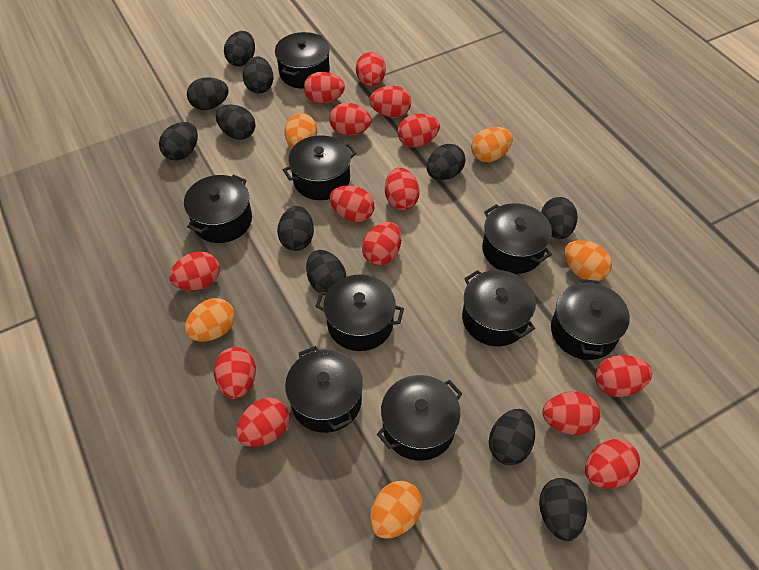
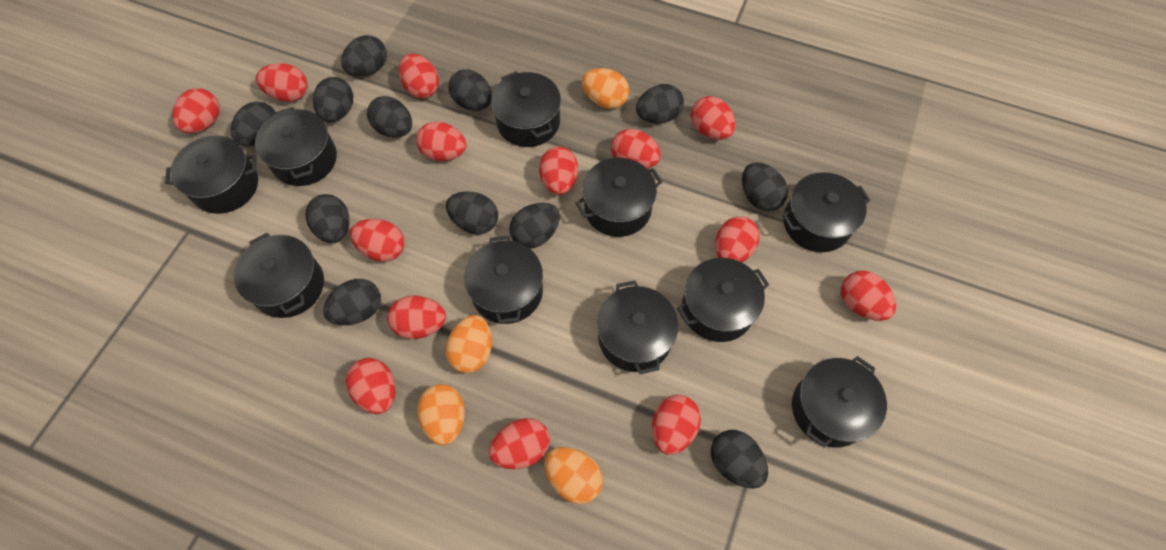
black egg: [159,122,198,161] [187,77,229,110] [216,105,256,140] [224,31,255,67] [243,56,274,94] [277,206,314,251] [306,250,346,293] [427,144,465,180] [489,409,535,465] [539,478,587,541] [541,197,578,239] = 11 -> [231,102,276,146] [305,194,349,243] [313,77,353,123] [323,279,381,325] [341,35,387,76] [367,96,412,138] [446,192,498,234] [448,69,492,111] [509,203,560,249] [636,84,684,124] [711,430,768,489] [742,163,788,211] = 12
black pot: [184,174,252,243] [275,32,330,89] [283,135,357,200] [285,346,363,433] [315,274,404,351] [377,375,463,461] [462,270,536,346] [482,203,552,274] [551,279,630,360] = 9 -> [165,135,258,214] [233,233,324,318] [255,107,337,186] [464,235,543,324] [491,71,561,147] [575,158,662,237] [597,281,678,374] [677,258,769,342] [782,172,871,252] [792,356,887,448] = 10
orange egg: [185,298,235,342] [285,113,317,148] [370,481,423,539] [471,127,513,162] [564,240,612,281] = 5 -> [417,384,465,445] [446,315,492,373] [544,447,603,504] [582,68,629,109] = 4

